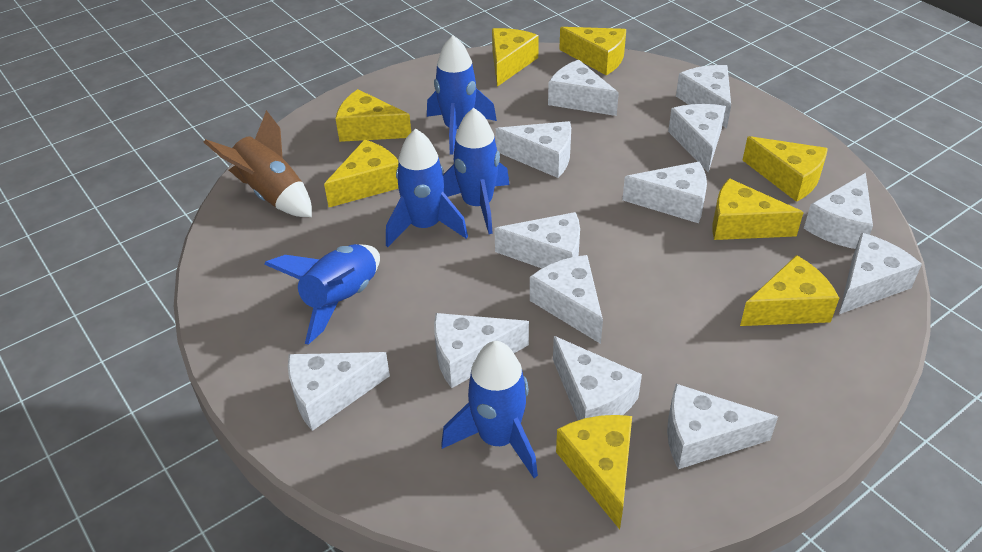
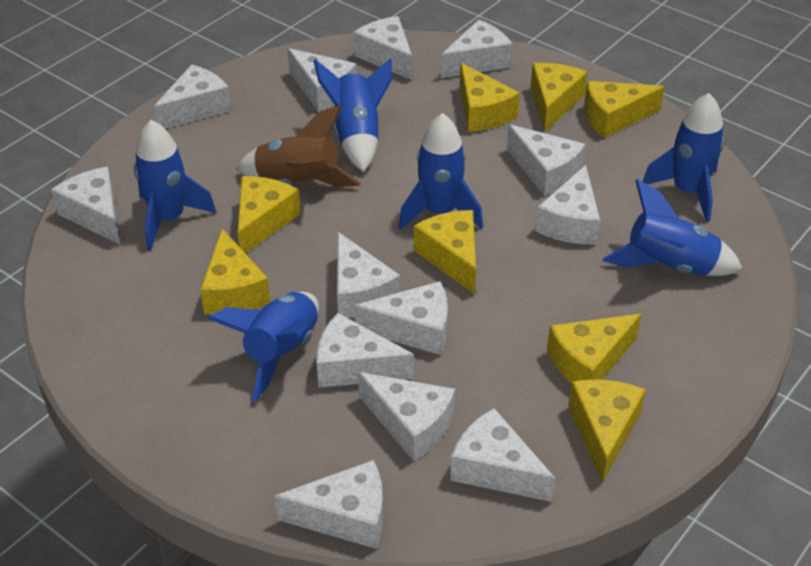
blue rocket: [264,244,380,345] [386,129,468,247] [427,35,497,155] [441,341,538,478] [443,108,510,234] = 5 -> [134,120,216,251] [208,292,319,402] [313,58,392,172] [398,113,483,230] [603,179,742,276] [642,93,724,222] = 6

